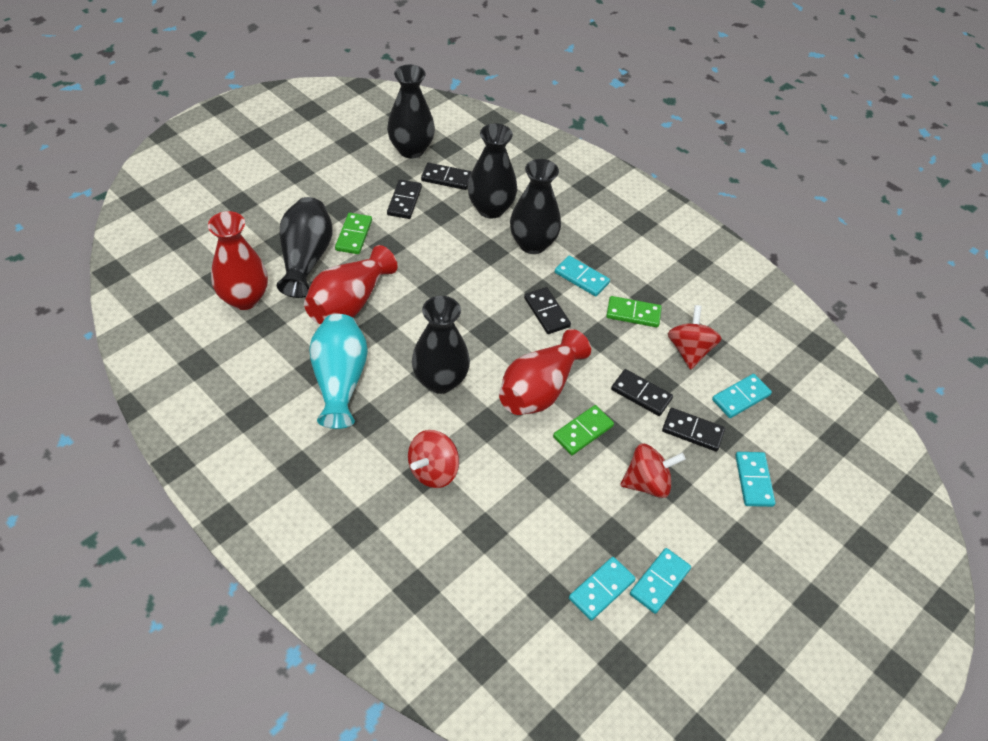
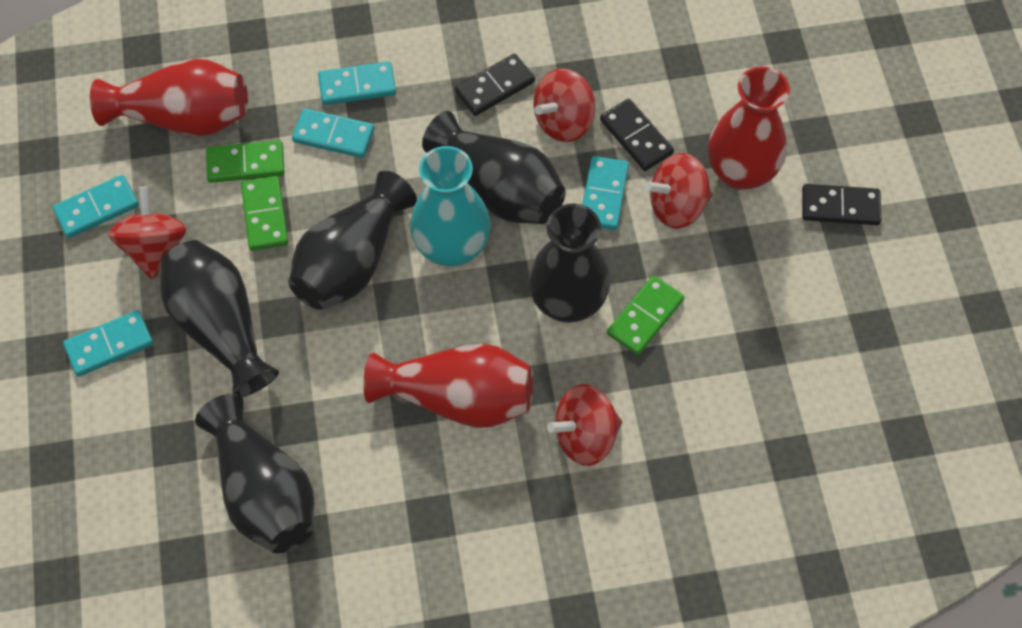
black domino: [387,179,422,219] [421,163,472,190] [524,287,571,334] [611,369,673,416] [662,408,725,452] = 5 -> [455,54,535,116] [600,99,674,171] [802,184,881,225] = 3
red spinning top: [408,430,459,488] [620,444,686,498] [668,305,722,370] = 3 -> [108,186,187,280] [533,68,595,142] [547,384,622,466] [644,153,712,228] = 4

